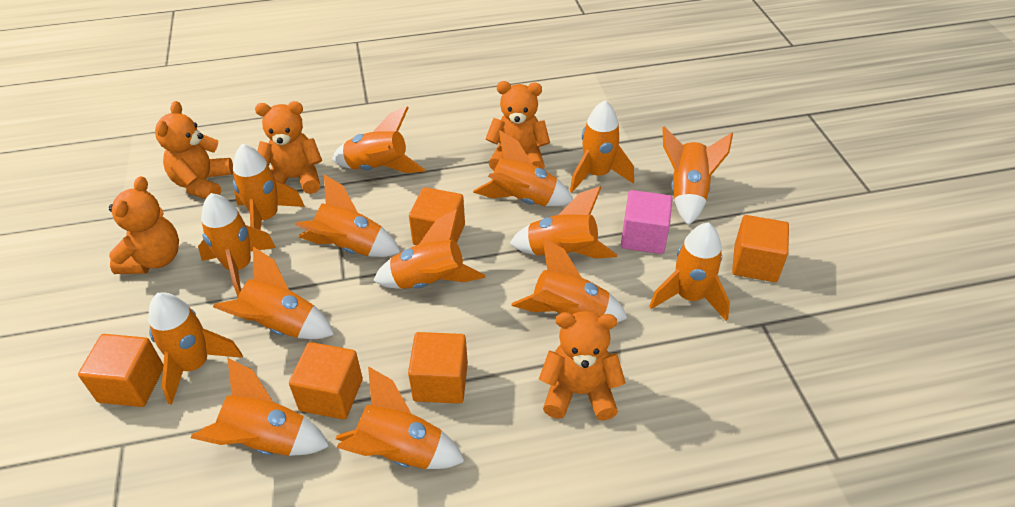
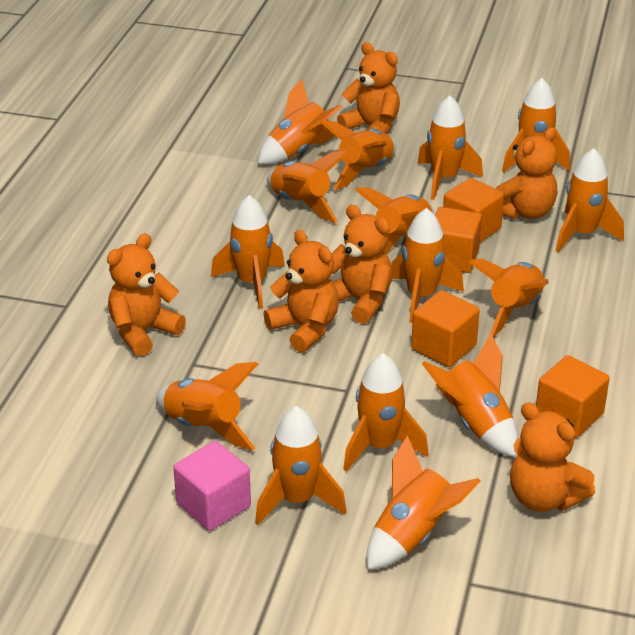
orange cube: [78,334,163,407] [289,342,363,420] [408,332,468,404] [409,187,465,245] [732,215,789,282] = 5 -> [411,290,480,367] [435,207,482,273] [443,178,504,242] [536,355,610,438] = 4
orange teddy bear: [109,176,179,274] [155,101,233,199] [255,101,322,194] [485,81,550,170] [539,311,626,421] = 5 -> [107,233,186,356] [263,230,339,352] [332,205,392,324] [337,42,400,134] [495,127,557,219] [510,402,595,512] = 6

